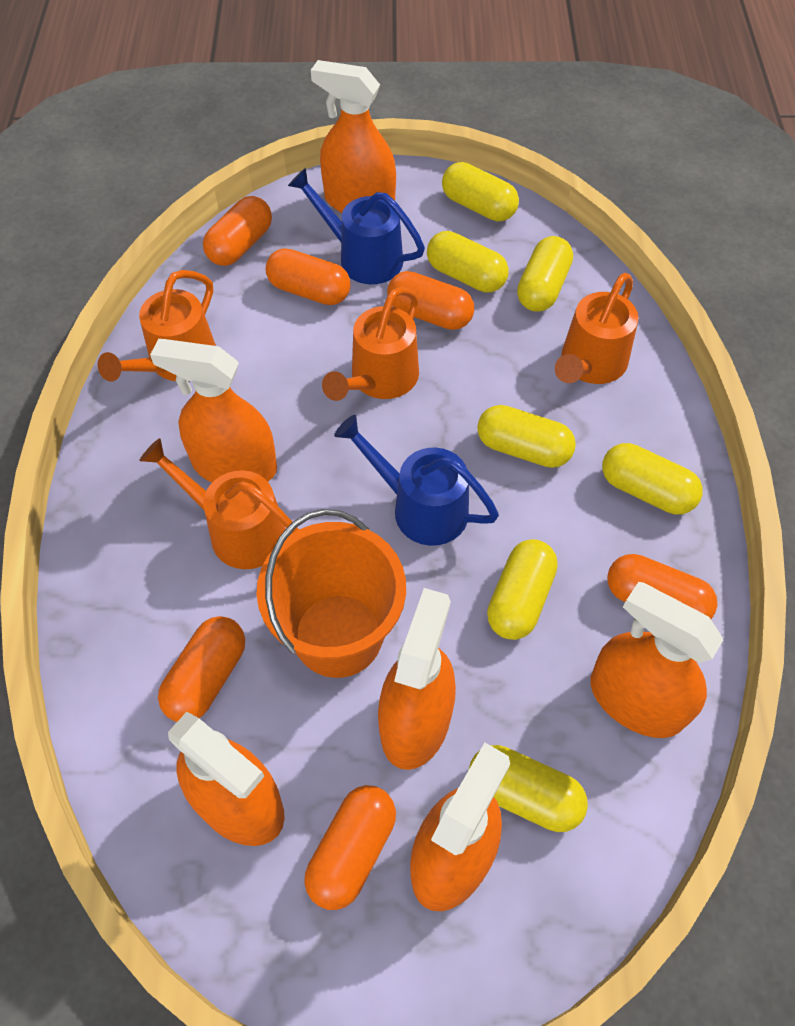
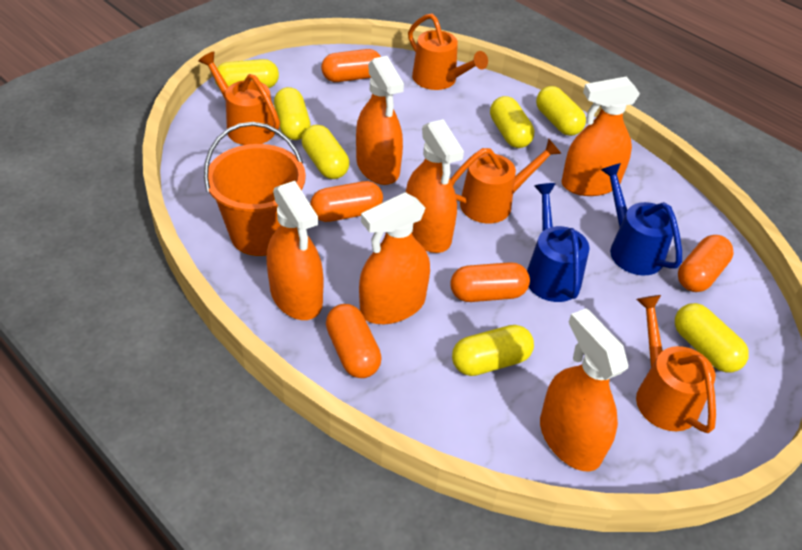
orange capsule: [158,616,245,722] [203,196,272,266] [266,248,351,305] [304,785,396,910] [387,271,474,330] [607,554,717,619] = 6 -> [310,181,383,222] [321,49,381,82] [326,304,382,378] [450,262,530,302] [678,235,734,292] = 5

